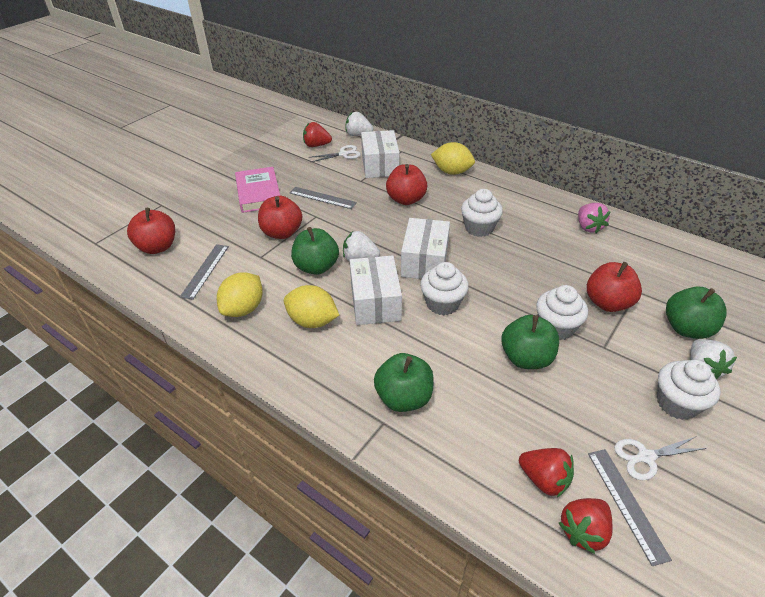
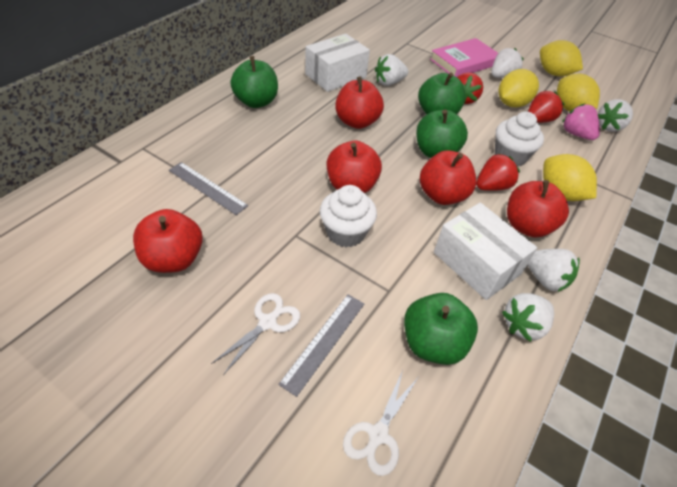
grey ruler: [180,244,229,300] [290,187,357,209] [588,449,672,566] = 3 -> [169,162,248,215] [278,294,364,397] = 2
red apple: [127,208,175,254] [258,196,302,239] [386,164,427,205] [587,262,642,312] = 4 -> [133,209,203,273] [327,141,382,193] [335,76,384,129] [420,150,476,205] [507,180,569,237] = 5
white box: [349,255,402,325] [361,130,399,178] [401,218,450,279] = 3 -> [305,34,370,92] [434,203,537,300] = 2
white cupcake: [420,262,469,316] [461,189,503,237] [536,285,588,340] [657,360,721,420] = 4 -> [320,185,377,247] [495,111,544,167] = 2
white strawberry: [343,231,380,262] [345,112,373,136] [690,339,737,379] = 3 -> [375,54,408,86] [491,48,524,78] [502,293,554,342] [527,249,580,292] [598,99,633,132] = 5
yellow lemon: [217,272,263,317] [284,285,339,328] [431,142,475,175] = 3 -> [498,69,539,107] [540,40,583,76] [543,154,597,201] [557,74,600,111] = 4

